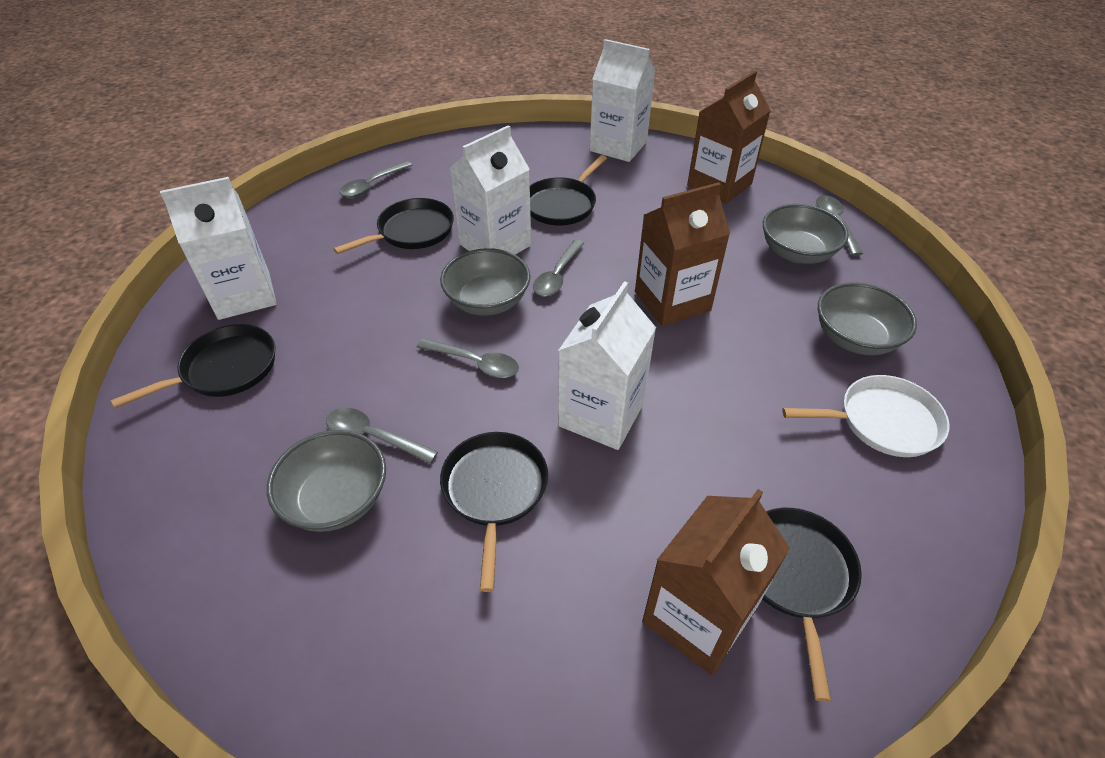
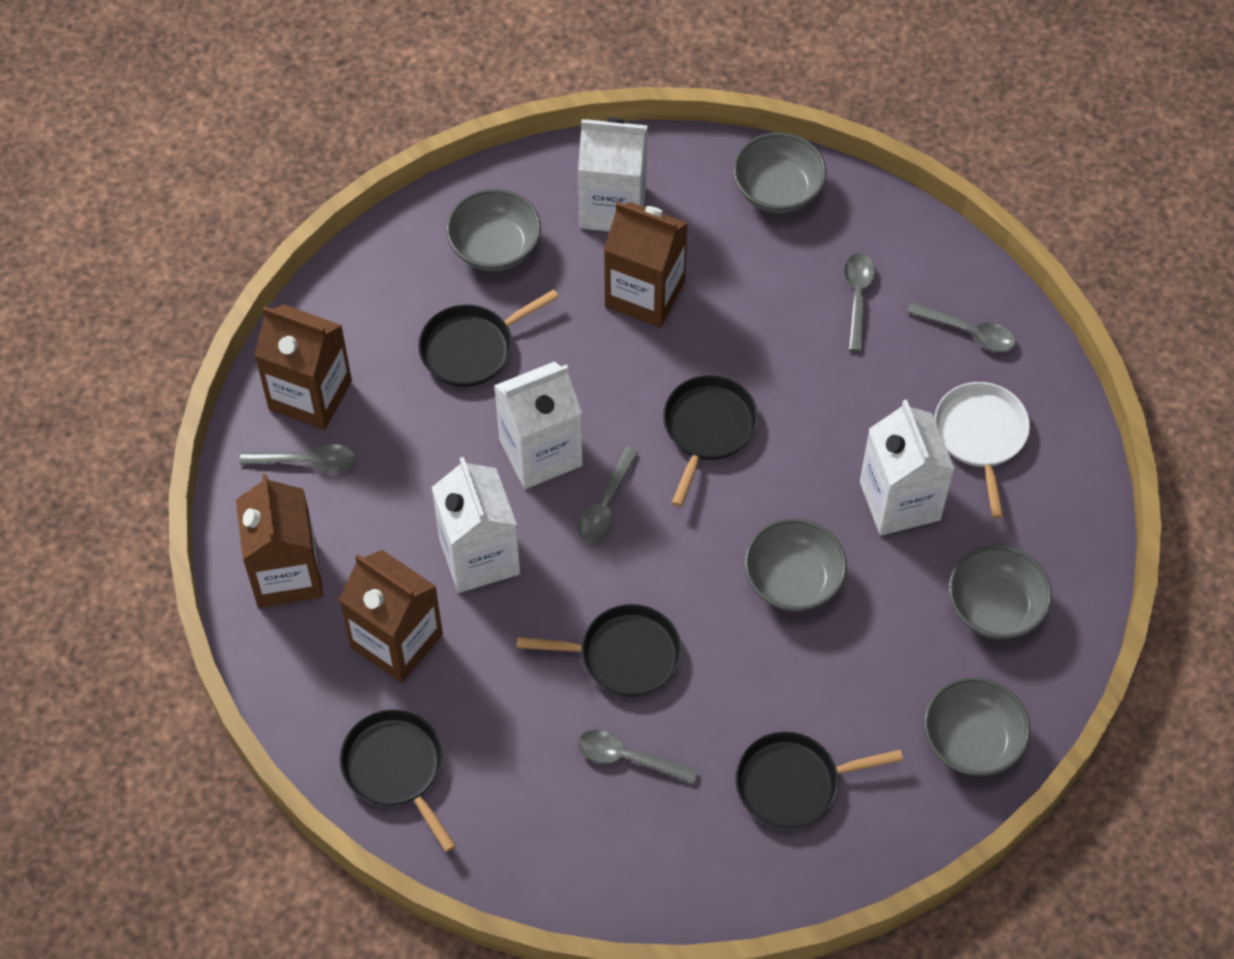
brown carton: [635,182,730,327] [642,489,790,676] [687,71,771,204] = 3 -> [236,474,323,608] [254,304,352,430] [339,550,443,683] [604,201,688,327] = 4
grey bowl: [267,430,386,532] [440,248,531,316] [763,204,849,264] [818,282,917,355] = 4 -> [446,189,541,271] [733,133,827,213] [744,518,847,612] [924,677,1031,776] [948,545,1052,639] = 5

